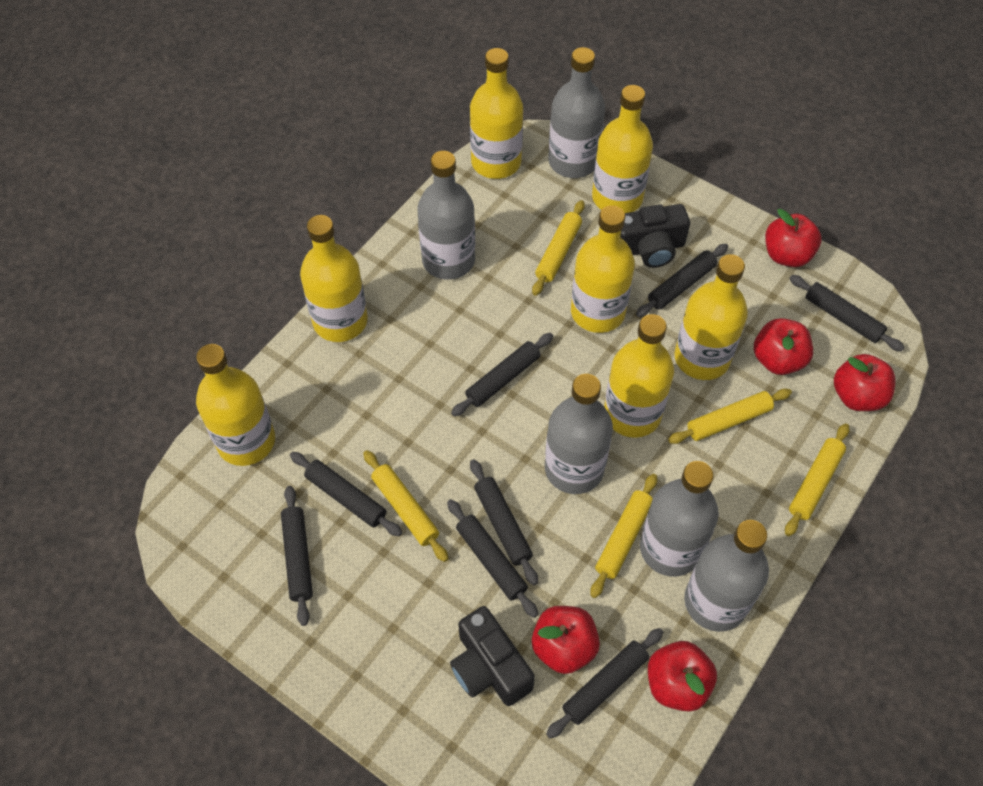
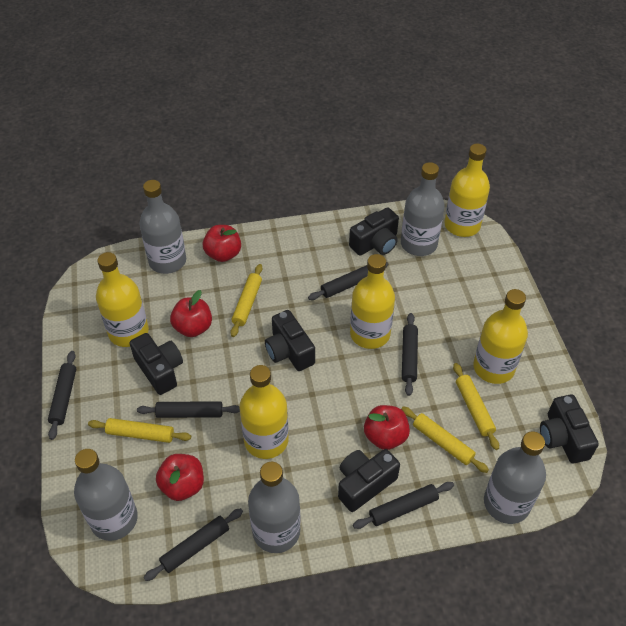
black camera: [450,606,535,706] [620,204,690,268] = 2 -> [130,333,183,395] [265,310,315,371] [338,449,400,512] [349,207,399,256] [540,394,599,464] = 5
black rolling pin: [281,486,313,626] [290,452,402,536] [447,499,538,618] [451,333,553,416] [470,459,538,585] [546,628,663,739] [636,244,728,317] [789,275,905,352] = 8 -> [48,351,76,440] [137,401,240,418] [144,508,243,581] [308,262,388,300] [353,482,454,529] [402,313,418,396] = 6
red apple: [532,606,600,674] [648,641,717,711] [754,318,813,375] [765,209,822,267] [834,354,896,411] = 5 -> [156,454,204,501] [170,290,212,337] [203,225,241,262] [364,405,410,450] = 4
yellow bottle: [196,344,275,466] [300,215,368,342] [470,48,523,179] [571,205,635,333] [592,85,653,213] [604,314,674,438] [675,254,748,380] = 7 -> [96,252,149,347] [240,365,288,459] [350,254,395,349] [444,144,490,237] [473,289,528,384] = 5
yellow rolling pin: [363,450,448,562] [532,200,585,296] [590,474,657,598] [668,388,792,444] [785,423,850,536] = 5 -> [88,418,191,443] [230,264,263,337] [401,406,489,473] [453,363,499,450] = 4

